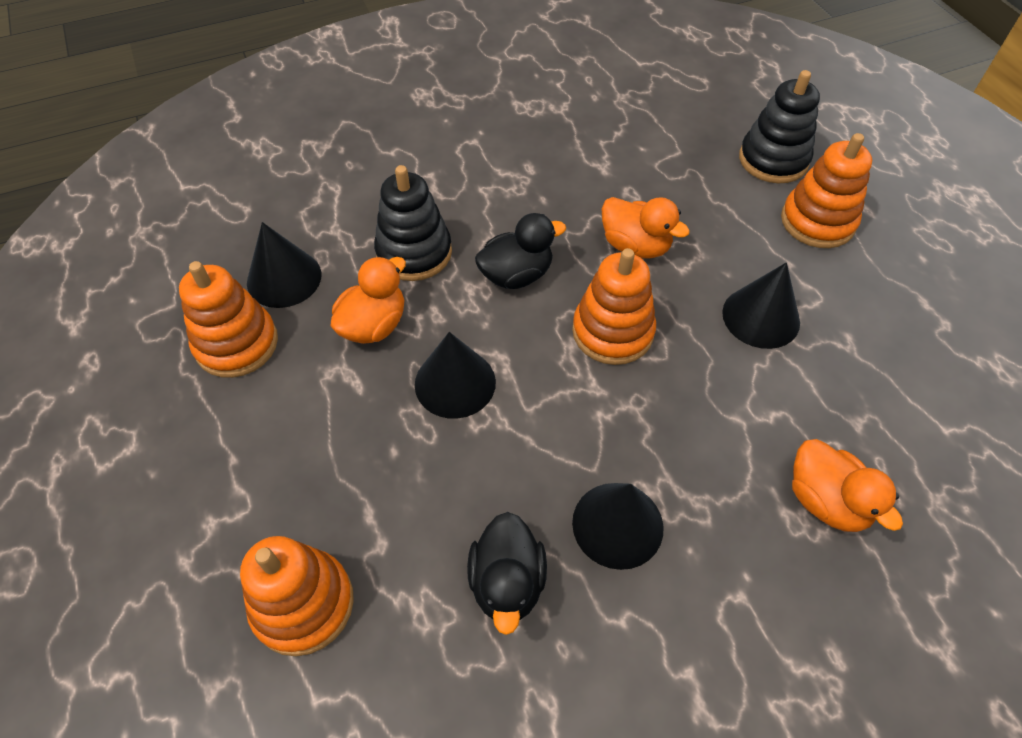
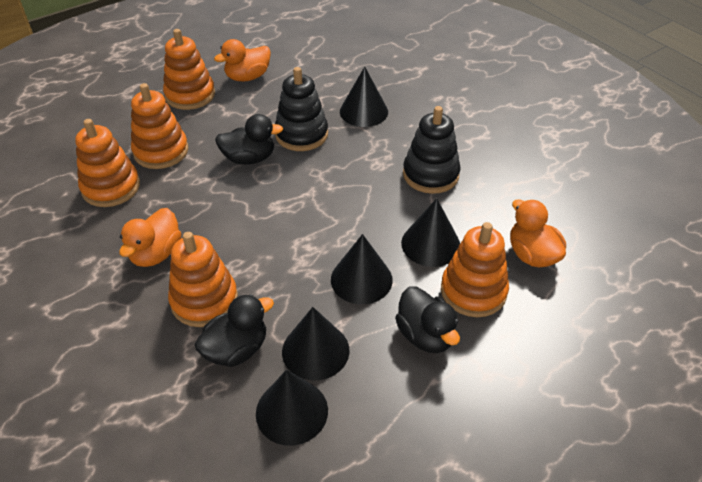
black cone: [247,222,322,308] [415,332,496,419] [572,483,663,570] [722,262,800,349] = 4 -> [256,370,328,446] [282,307,349,380] [331,234,393,304] [340,67,388,127] [401,198,460,267] = 5
black duck: [467,512,547,635] [475,213,566,289] = 2 -> [195,294,274,367] [215,114,283,165] [395,287,460,353] = 3
orange stacking toy: [179,261,278,378] [240,536,354,656] [572,248,656,365] [781,133,872,248] = 4 -> [75,119,140,207] [131,83,188,169] [163,29,215,110] [168,232,238,327] [441,222,509,317] = 5

